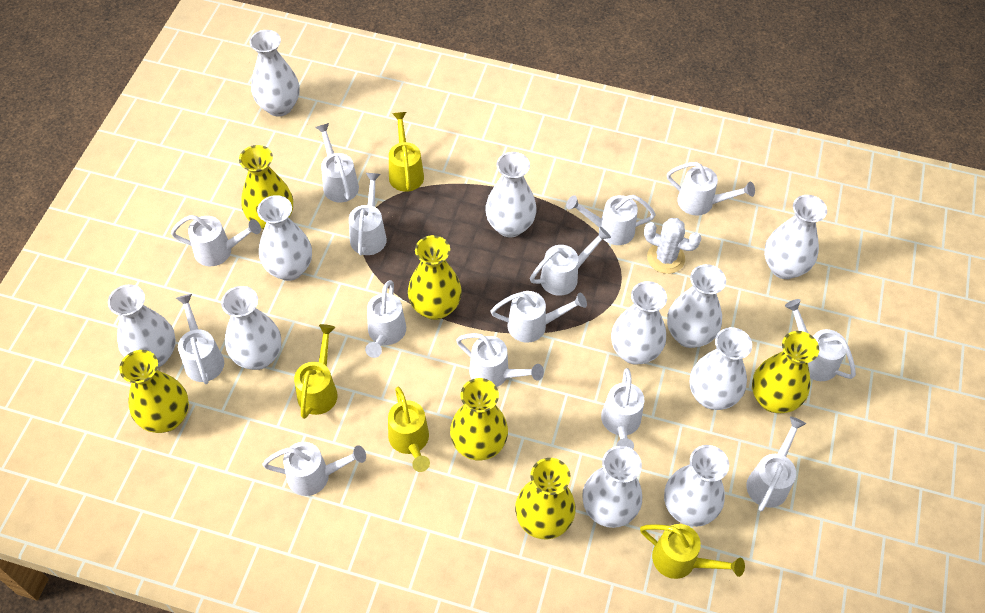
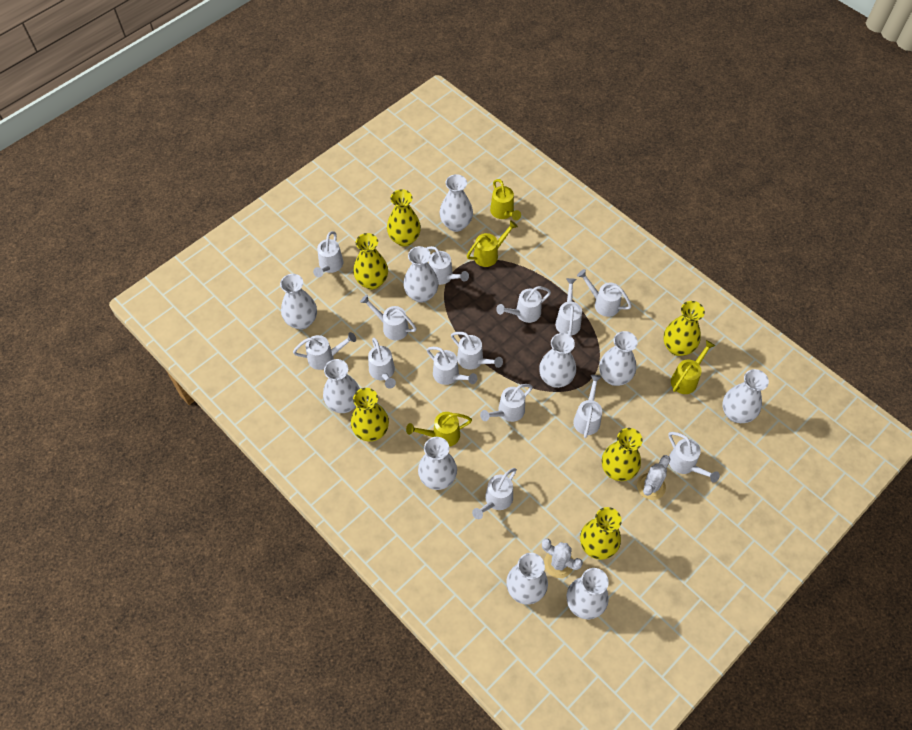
white cactus: [644,218,701,274] = 1 -> [542,538,583,578] [637,455,670,500] = 2
white vase: [108,285,176,367] [221,286,281,370] [249,30,299,117] [257,195,312,281] [485,152,537,237] [582,446,642,528] [611,281,667,365] [664,445,729,527] [667,264,726,348] [690,327,752,410] [764,195,827,279] = 11 -> [280,274,317,330] [323,359,360,413] [403,246,438,303] [418,437,457,490] [440,174,473,232] [506,553,548,605] [539,333,576,388] [567,568,609,619] [599,331,638,386] [722,369,769,423] = 10

